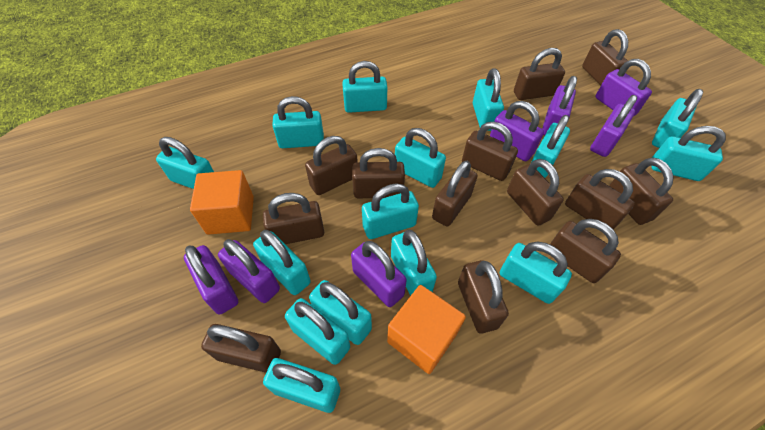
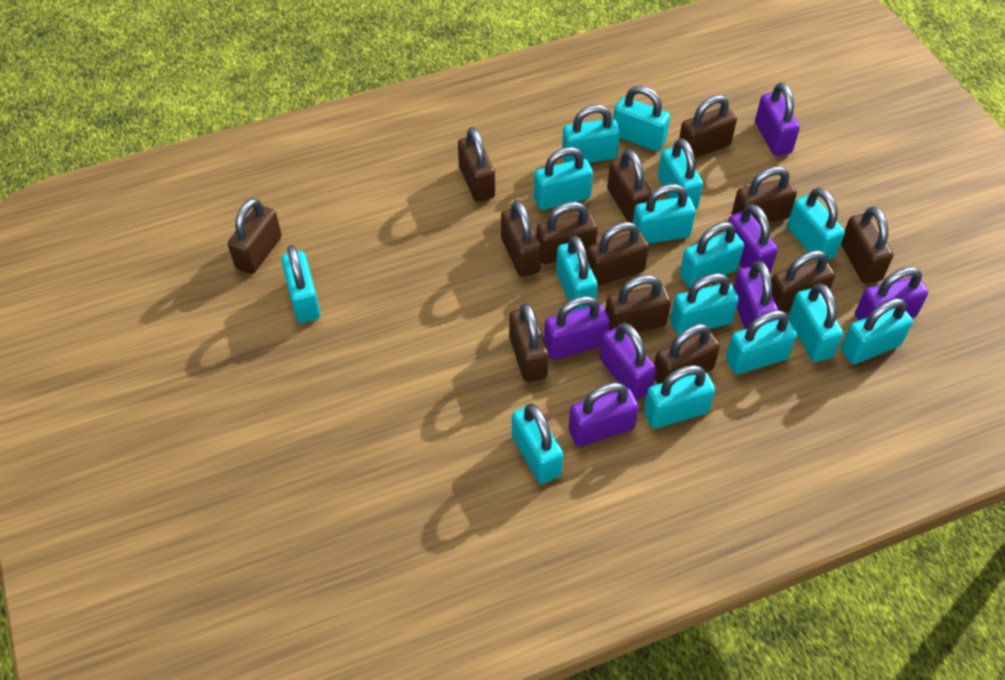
orange cube: [190,170,254,235] [387,285,466,374] = 2 -> none = 0

